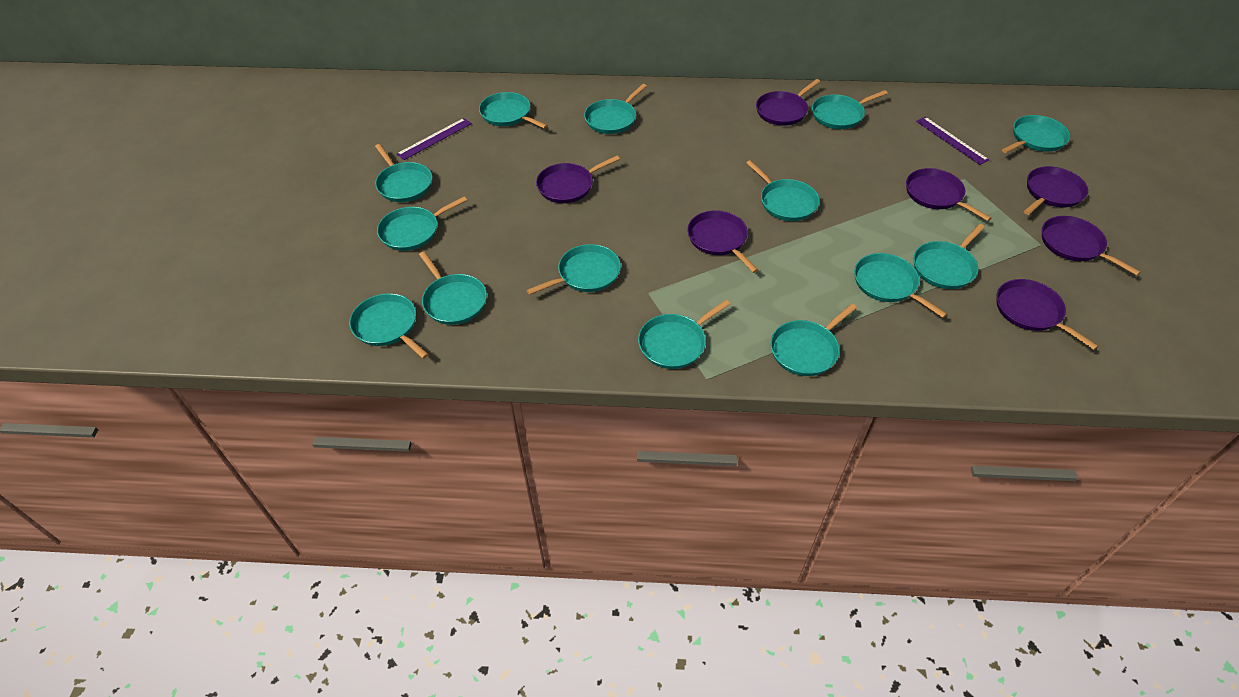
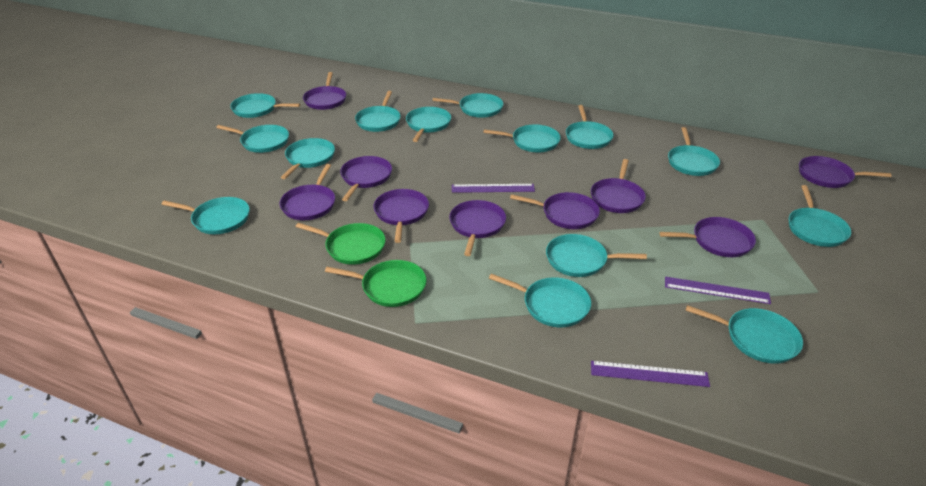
green pan: none = 0 -> [296,223,386,265] [325,260,426,307] = 2
purple pan: [536,155,620,203] [687,210,758,273] [756,79,820,126] [906,168,992,221] [996,279,1098,350] [1024,166,1088,215] [1042,216,1141,276] = 7 -> [279,164,335,220] [303,72,346,110] [340,156,392,201] [374,189,429,243] [449,200,506,256] [510,192,600,229] [591,159,646,213] [660,217,756,257] [799,156,892,188] = 9
purple ruler: [397,118,472,160] [916,117,989,165] = 2 -> [452,184,535,193] [591,361,710,387] [665,277,771,304] = 3

